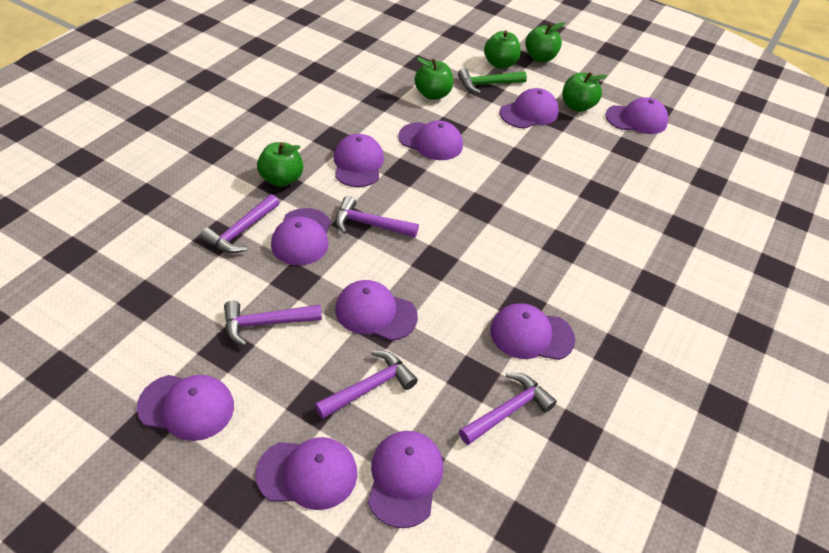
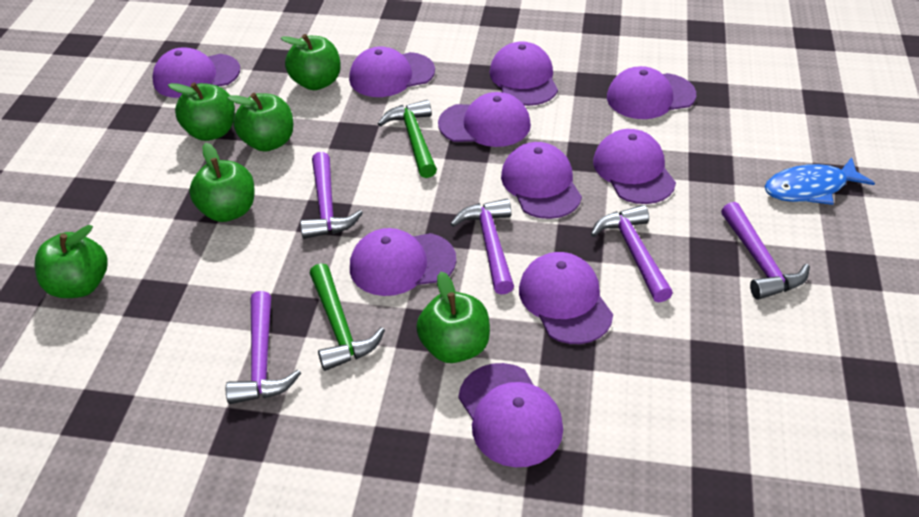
blue fish: none = 0 -> [765,157,875,205] = 1
green apple: [257,142,303,187] [414,57,453,100] [484,30,521,69] [525,22,565,62] [562,72,607,112] = 5 -> [34,225,108,298] [168,82,235,141] [189,143,254,222] [227,93,293,152] [281,34,341,90] [416,272,490,363] = 6
green hammer: [458,68,527,94] = 1 -> [310,263,385,371] [378,100,437,178] = 2

